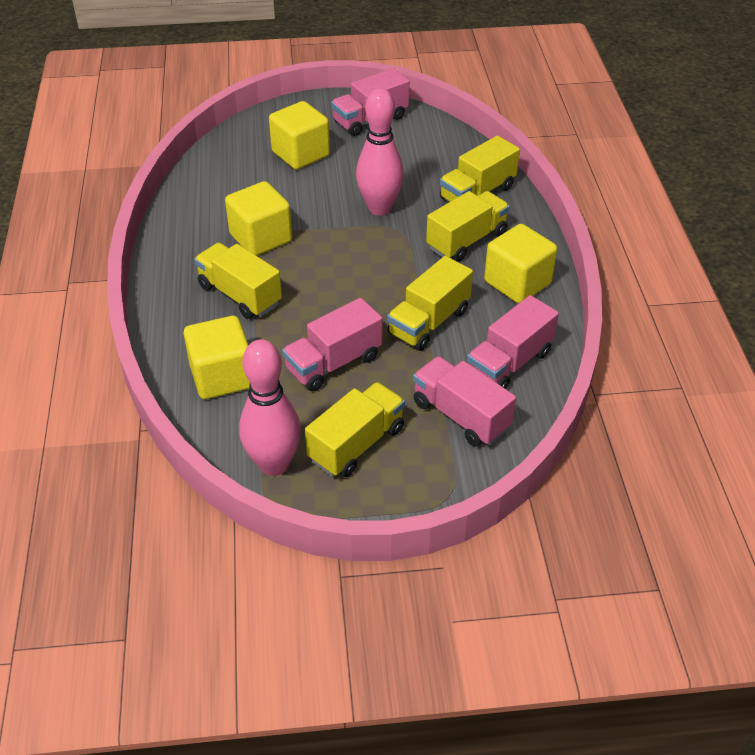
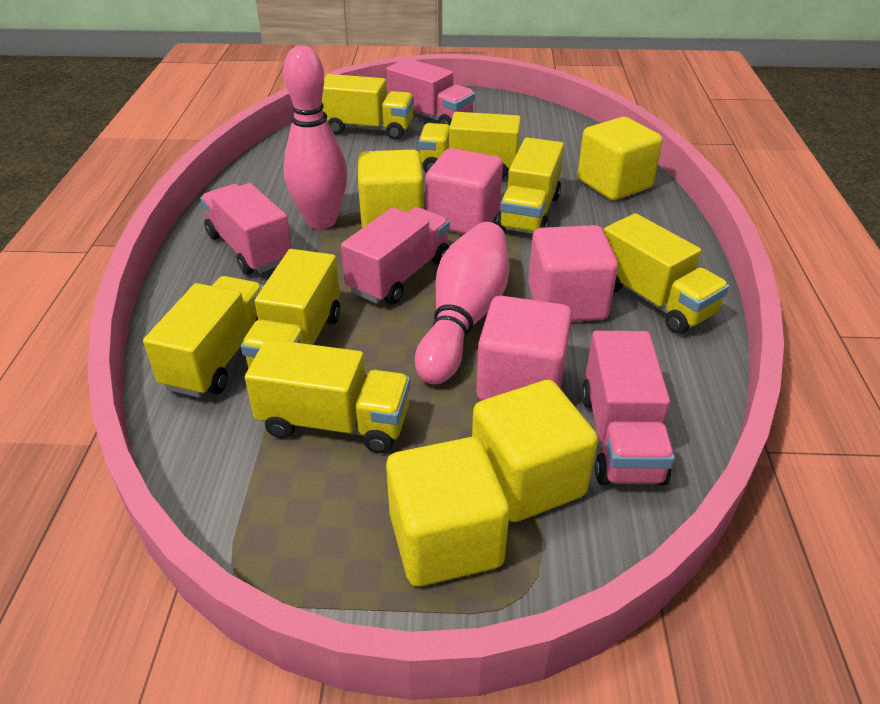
pink cube: none = 0 -> [425,148,503,234] [476,296,572,401] [528,225,618,322] = 3
yellow truck: [194,243,282,319] [305,382,405,477] [387,256,473,351] [426,191,510,262] [440,136,520,202] = 5 -> [143,276,264,398] [241,249,340,371] [245,339,411,453] [322,74,414,140] [418,112,521,179] [496,137,564,234] [604,213,729,334] = 7

